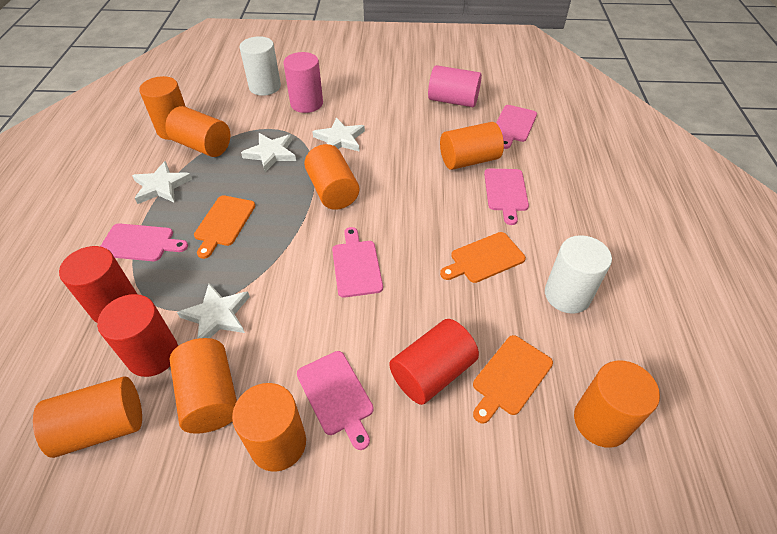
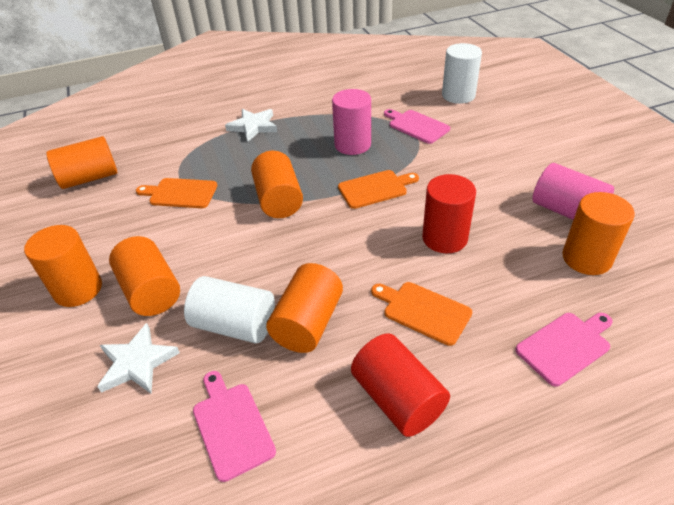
orange cylinder: [33,376,142,458] [139,76,186,140] [165,106,230,157] [169,338,237,434] [232,383,306,472] [304,144,359,210] [440,122,504,170] [574,361,660,448] = 8 -> [24,225,102,307] [46,136,117,189] [109,236,180,316] [251,151,303,218] [266,263,343,353] [562,192,635,275] = 6
pink cutting board: [100,223,188,261] [297,351,374,450] [332,227,383,298] [484,169,529,225] [496,105,537,149] = 5 -> [193,371,276,482] [384,109,450,144] [515,313,613,386] = 3
red cylinder: [59,246,137,323] [97,294,178,377] [389,319,479,405] = 3 -> [351,334,450,437] [422,174,476,253] = 2
white star: [132,161,192,204] [177,283,250,339] [241,133,296,172] [312,117,365,152] = 4 -> [97,323,180,394] [225,109,277,142] = 2

